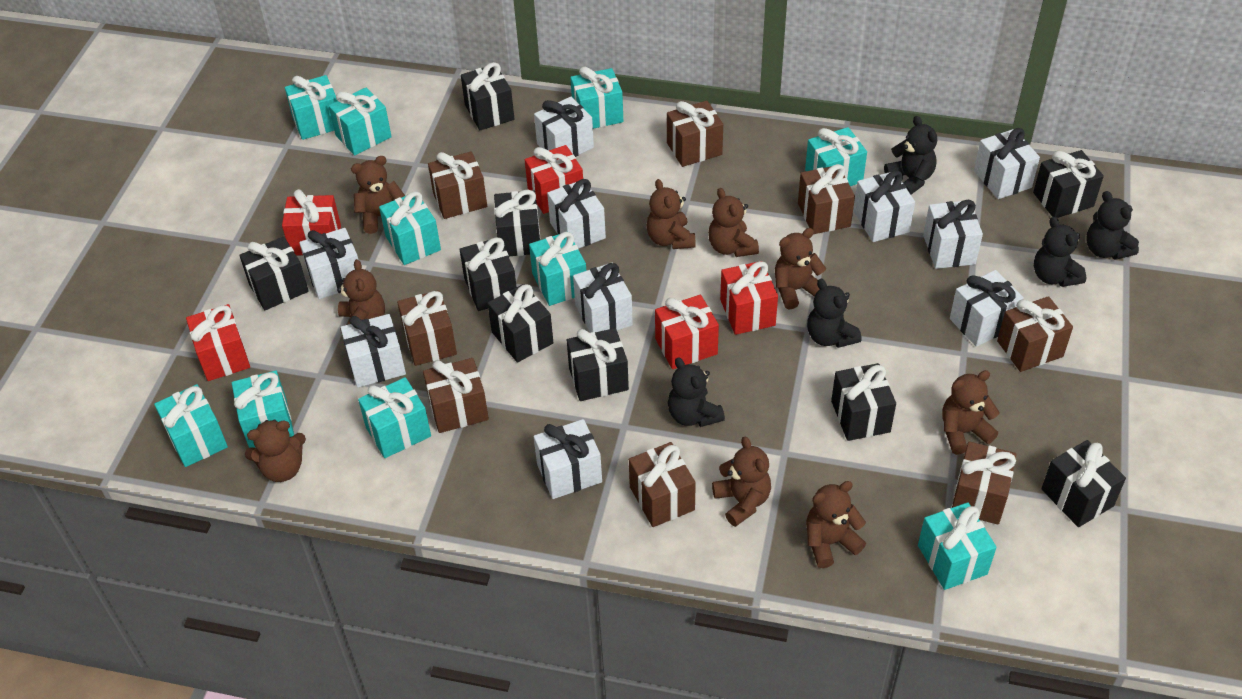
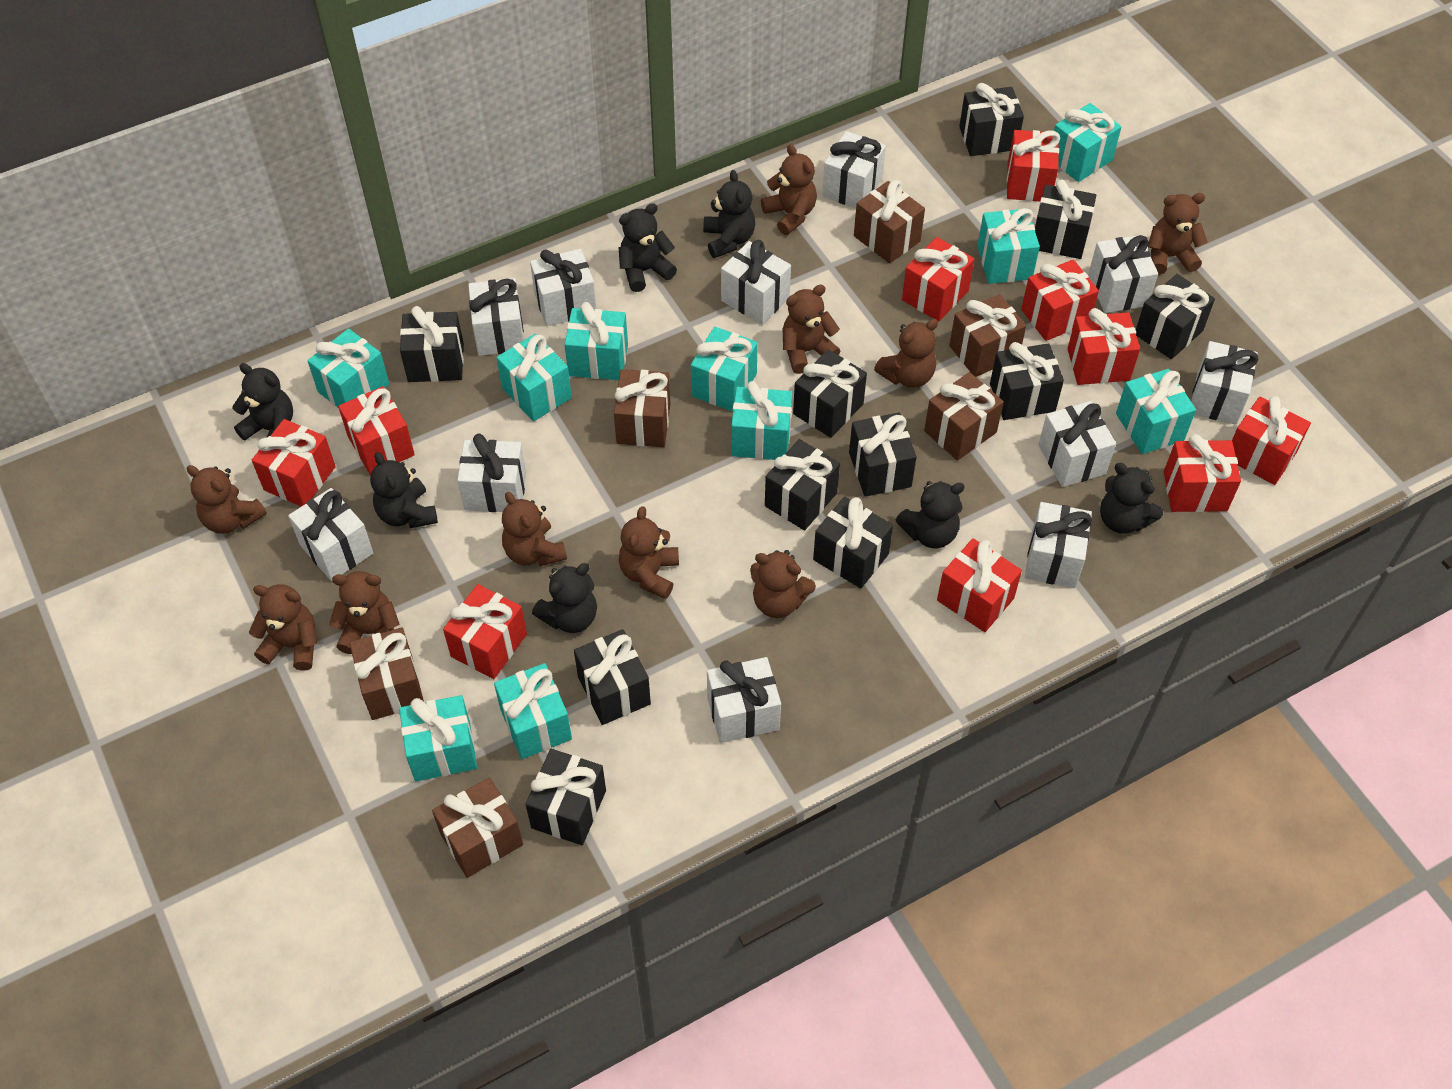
black gift: [239,236,309,310] [460,237,517,311] [461,62,514,130] [487,284,553,363] [494,190,540,256] [567,328,629,401] [831,363,896,441] [1033,150,1104,218] [1041,440,1126,527] = 9 -> [400,306,464,382] [525,749,606,845] [574,629,651,725] [765,439,840,530] [793,349,867,438] [813,497,893,588] [849,413,917,497] [959,83,1024,156] [990,342,1064,420] [1035,179,1096,259] [1136,274,1215,359] = 11
black teddy bear: [668,357,725,427] [807,279,862,348] [884,116,937,194] [1034,217,1086,287] [1086,191,1139,260] = 5 -> [232,363,293,440] [370,452,438,528] [532,563,597,633] [619,203,677,292] [703,170,755,258] [896,481,965,548] [1100,463,1163,534] = 7
brown gift: [397,290,457,366] [423,358,489,433] [428,151,487,219] [629,442,696,527] [667,101,723,167] [798,164,855,234] [952,442,1016,525] [997,296,1073,372] = 8 -> [350,628,424,720] [432,778,523,878] [614,369,670,447] [854,180,925,264] [924,372,1004,461] [949,294,1026,377] = 6
brown teddy bear: [245,419,306,482] [337,259,385,333] [351,156,405,234] [646,179,696,249] [708,188,759,257] [712,437,771,527] [775,228,826,309] [806,481,866,568] [942,370,1000,455] = 9 -> [187,465,267,534] [249,584,317,671] [329,571,399,654] [502,492,567,566] [619,506,679,599] [750,550,816,618] [761,144,817,235] [783,285,840,374] [874,319,938,388] [1148,193,1207,275] = 10
red gift: [186,304,250,381] [282,189,341,256] [525,145,583,214] [655,295,719,369] [720,261,778,335] = 5 -> [252,419,336,507] [338,386,415,475] [443,584,527,679] [902,237,974,322] [937,538,1022,632] [1007,130,1060,201] [1021,260,1099,341] [1067,308,1140,385] [1164,434,1241,512] [1232,396,1311,485] = 10
white gift: [299,228,358,299] [340,314,406,388] [534,97,594,157] [534,419,602,499] [547,179,606,248] [573,263,633,333] [854,171,915,242] [923,200,983,269] [950,270,1024,347] [974,128,1040,199] = 10 -> [288,488,373,581] [457,434,526,512] [468,278,524,356] [530,249,596,326] [707,657,781,743] [721,240,791,325] [822,131,886,208] [1025,502,1092,588] [1038,401,1116,487] [1088,235,1158,313] [1191,341,1258,425] = 11

